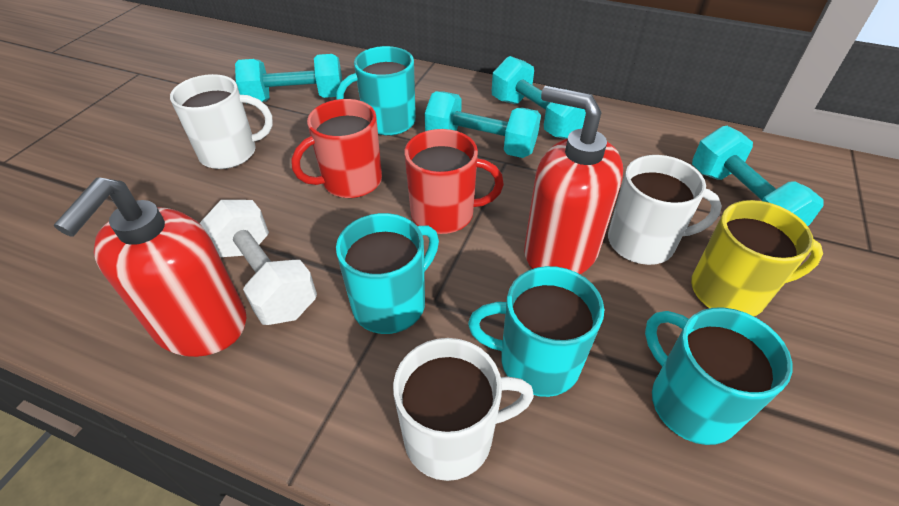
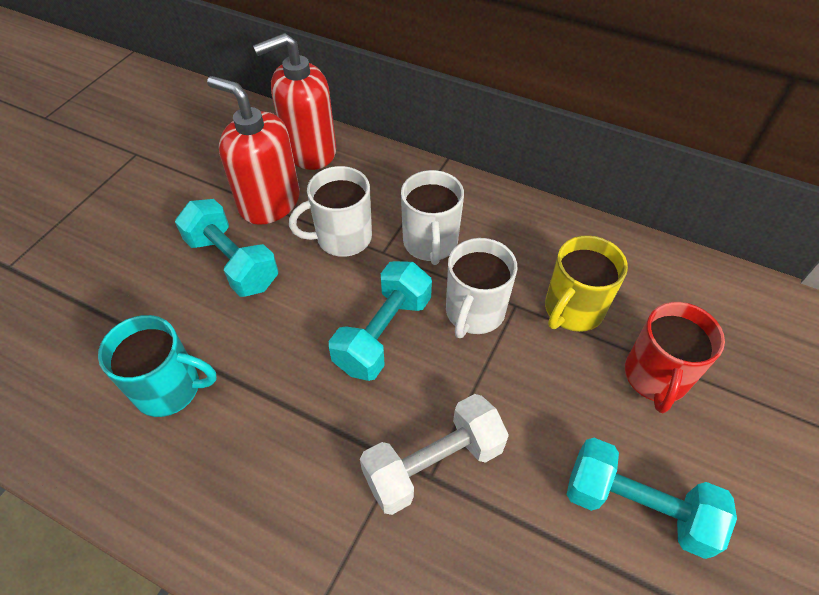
red mug: [291,99,382,198] [404,129,504,234] = 2 -> [625,302,725,413] = 1
turquoise dumbbell: [235,54,342,102] [425,91,541,158] [492,56,586,139] [692,126,824,226] = 4 -> [175,199,278,297] [329,261,432,381] [566,438,737,559] = 3
turquoise mug: [336,46,416,136] [336,213,439,334] [468,266,604,397] [645,307,793,445] = 4 -> [98,315,217,417] = 1

